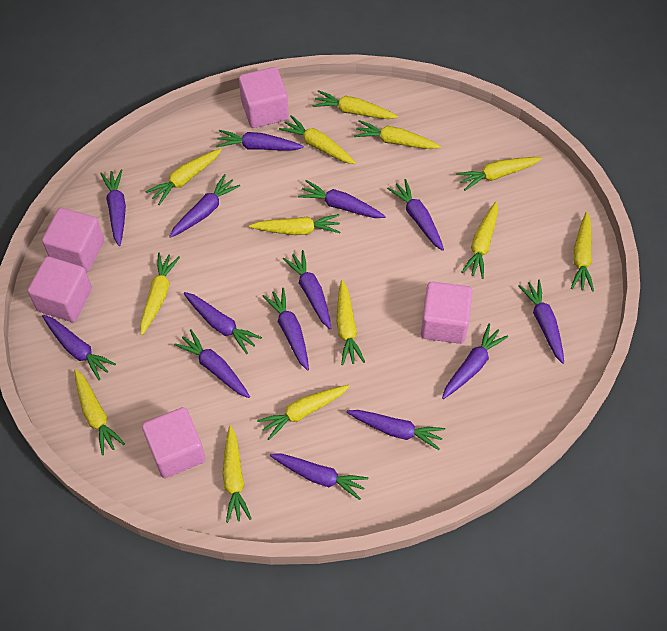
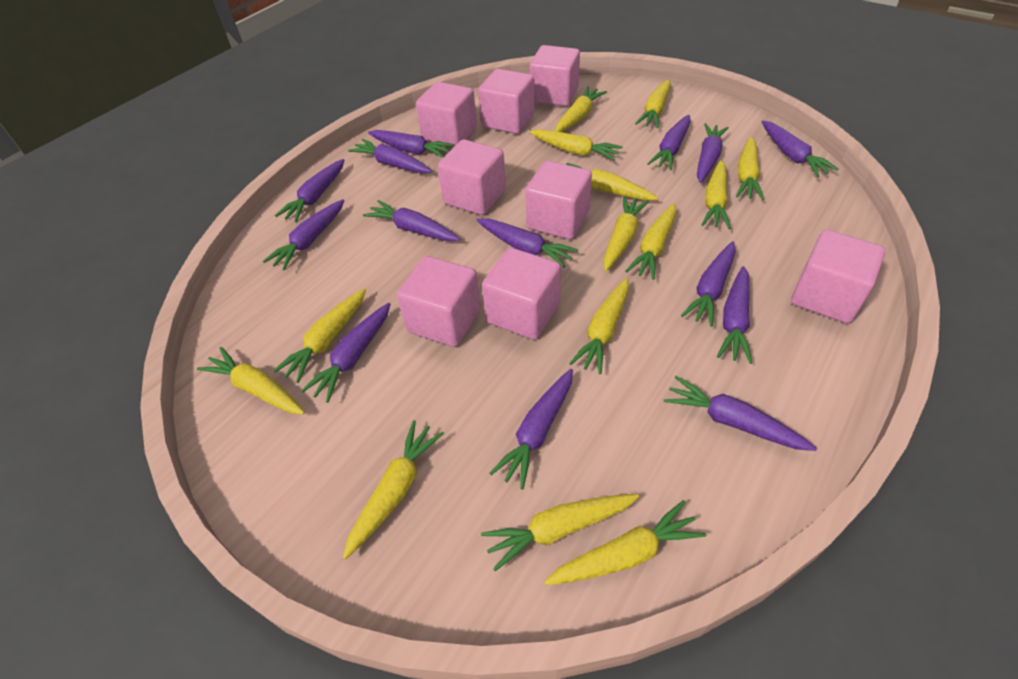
pink cube: [28,256,92,322] [42,208,104,272] [142,407,206,478] [239,67,289,128] [421,282,472,344] = 5 -> [397,256,481,347] [416,82,477,148] [438,139,506,215] [478,69,535,134] [482,248,561,340] [525,161,592,239] [530,45,580,106] [791,230,885,323] = 8
yellow carrot: [74,369,125,455] [140,253,180,335] [145,149,221,205] [223,425,251,523] [249,214,340,235] [257,385,350,440] [279,115,356,164] [313,90,398,119] [337,280,365,365] [354,120,441,149] [456,157,542,191] [461,201,498,279] [571,212,594,292] = 13 -> [197,347,305,415] [273,288,366,383] [343,420,444,560] [481,494,639,571] [529,129,623,161] [544,500,706,585] [555,87,607,132] [567,163,658,201] [569,278,629,374] [603,196,649,271] [626,204,676,280] [635,79,671,128] [702,160,731,229] [736,137,764,200] = 14

